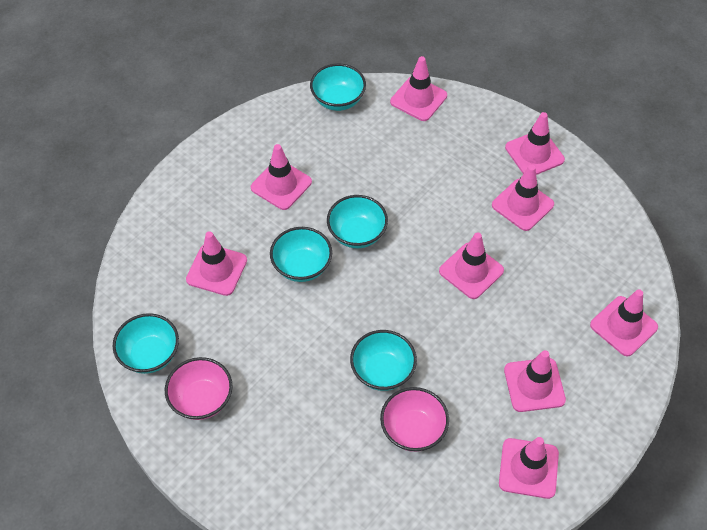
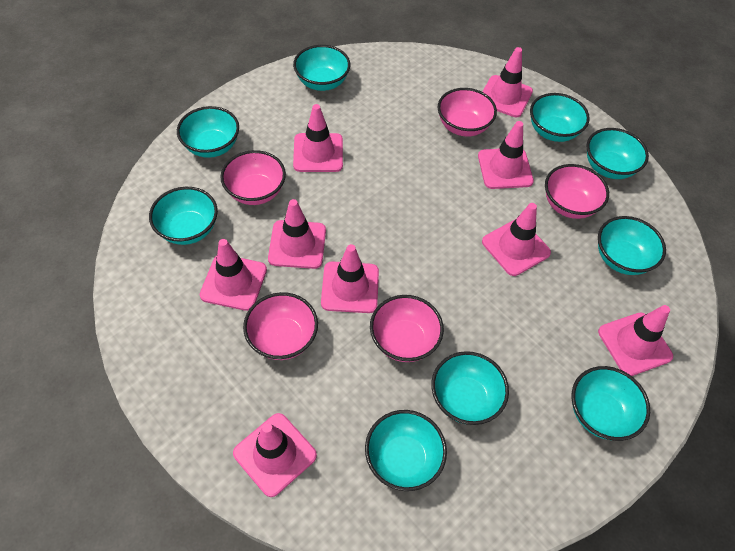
pink bowl: [165,357,232,420] [380,387,449,452] = 2 -> [220,150,286,205] [243,292,318,360] [370,295,444,362] [438,88,497,137] [545,164,609,219] = 5
turquoise bowl: [113,313,179,374] [270,227,332,282] [310,64,366,111] [327,195,388,248] [350,330,417,391] = 5 -> [149,187,218,245] [177,106,239,158] [293,45,350,91] [365,410,447,491] [431,351,509,425] [530,93,590,142] [572,366,650,441] [587,128,649,179] [598,216,666,275] = 9

